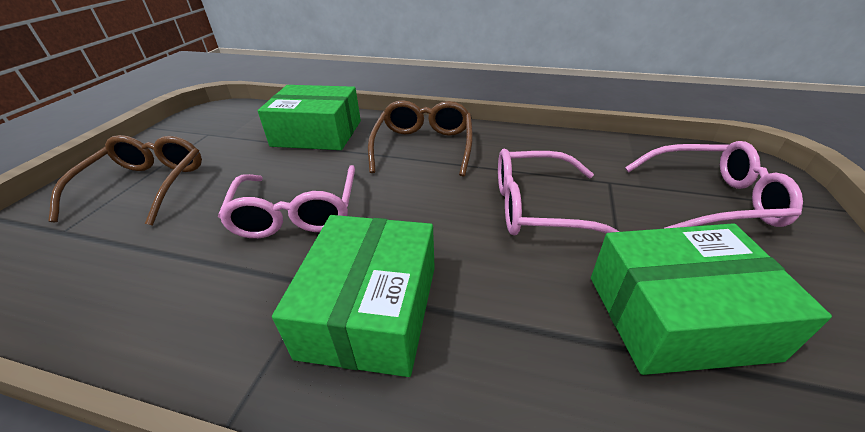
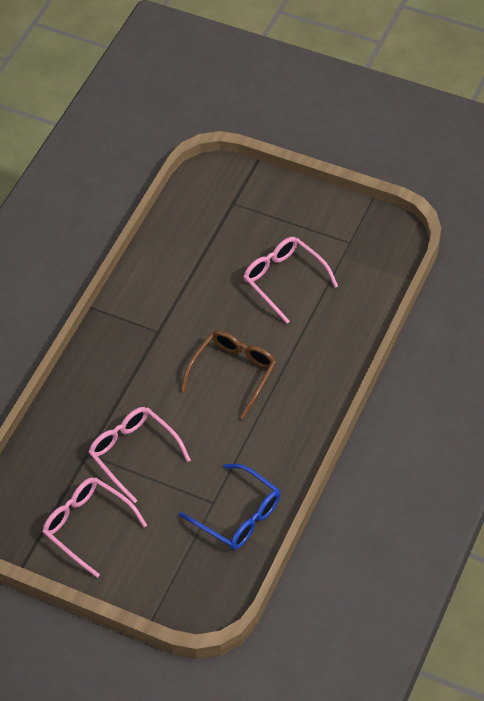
blue glasses: none = 0 -> [179,464,281,550] = 1
brown glasses: [48,135,202,226] [368,100,473,177] = 2 -> [181,331,276,419] = 1
green box: [258,85,361,150] [272,215,435,377] [591,223,832,375] = 3 -> none = 0

